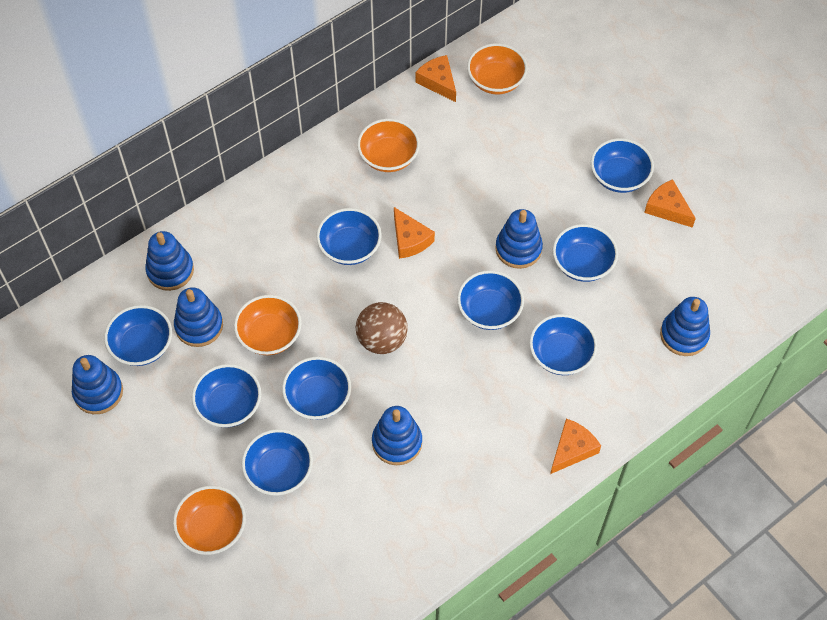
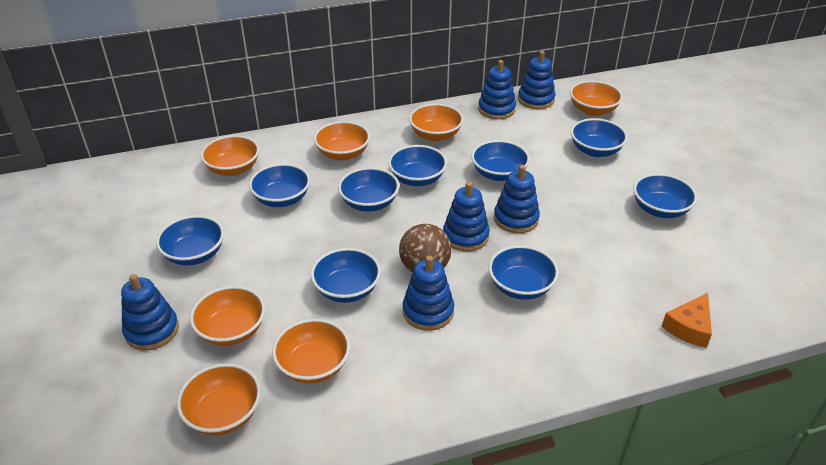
orange bowl: [173,486,246,555] [234,295,302,355] [357,119,420,172] [467,43,528,94] = 4 -> [177,363,261,435] [190,286,265,346] [200,135,259,176] [272,319,350,384] [314,121,370,161] [409,104,464,141] [570,81,623,116] = 7
orange cheese: [394,207,435,259] [416,55,456,102] [550,419,601,474] [644,179,696,228] = 4 -> [662,293,712,348] = 1

